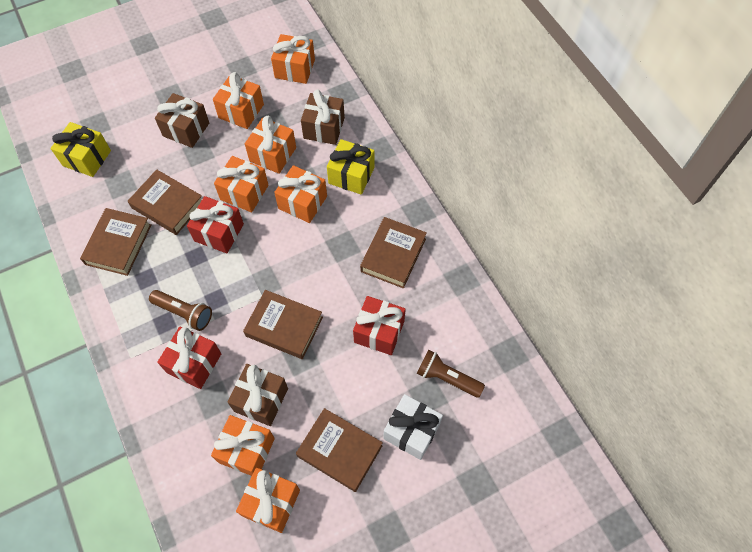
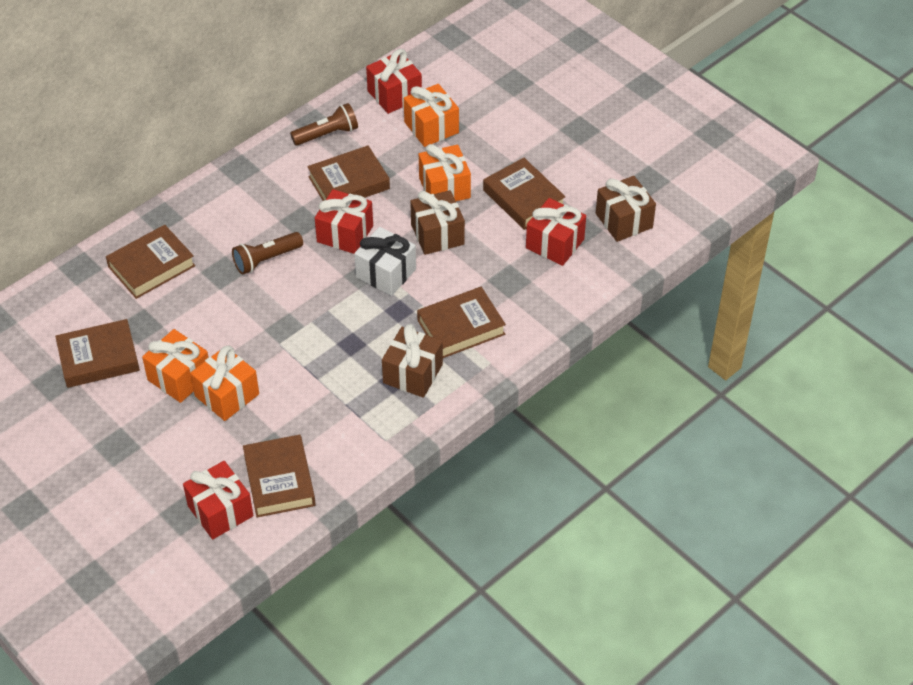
brown book: [80,208,152,276] [128,169,202,235] [243,290,323,359] [296,408,383,492] [360,217,427,288] = 5 -> [55,319,140,388] [106,225,195,299] [243,435,316,517] [307,146,390,201] [417,287,506,358] [483,158,566,230] = 6
orange gift: [211,415,275,476] [213,72,264,129] [214,156,269,212] [236,467,300,533] [245,116,296,174] [271,34,315,84] [274,165,327,223] = 7 -> [142,329,209,403] [190,345,259,421] [404,84,459,147] [419,144,471,201] = 4
red gift: [157,327,221,389] [187,196,244,253] [353,296,406,355] = 3 -> [183,461,254,539] [315,189,373,254] [366,49,422,114] [526,198,586,266] = 4
yellow gift: [50,122,111,177] [327,139,375,195] = 2 -> none = 0

